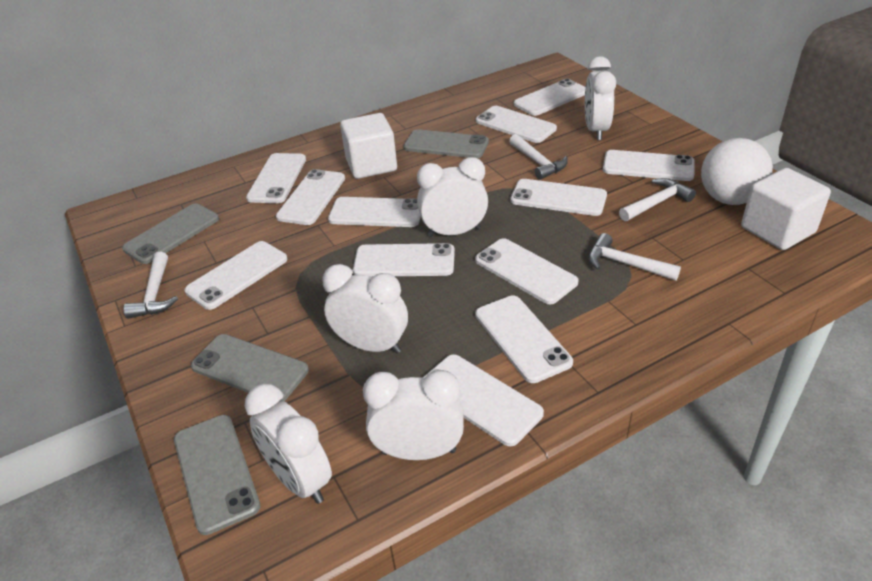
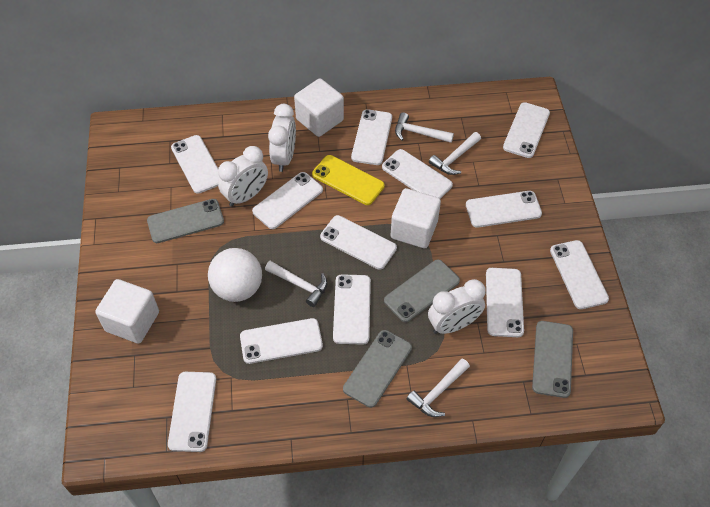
white clock: [245,384,332,504] [322,264,408,353] [363,370,464,460] [417,157,488,237] [585,56,616,140] = 5 -> [218,146,268,207] [268,104,296,172] [428,279,485,334] = 3
white cube: [340,113,397,179] [741,168,831,250] = 2 -> [95,279,159,344] [294,78,344,137] [391,188,441,248] = 3
yellow phone: none = 0 -> [312,155,385,205] = 1

